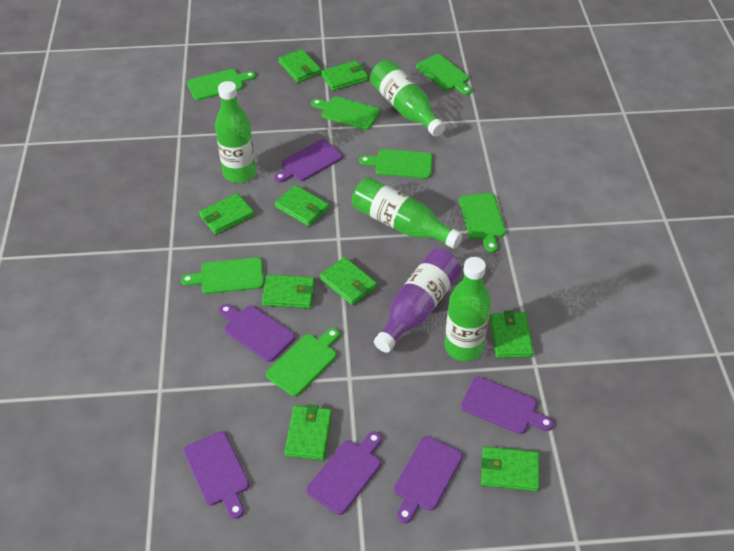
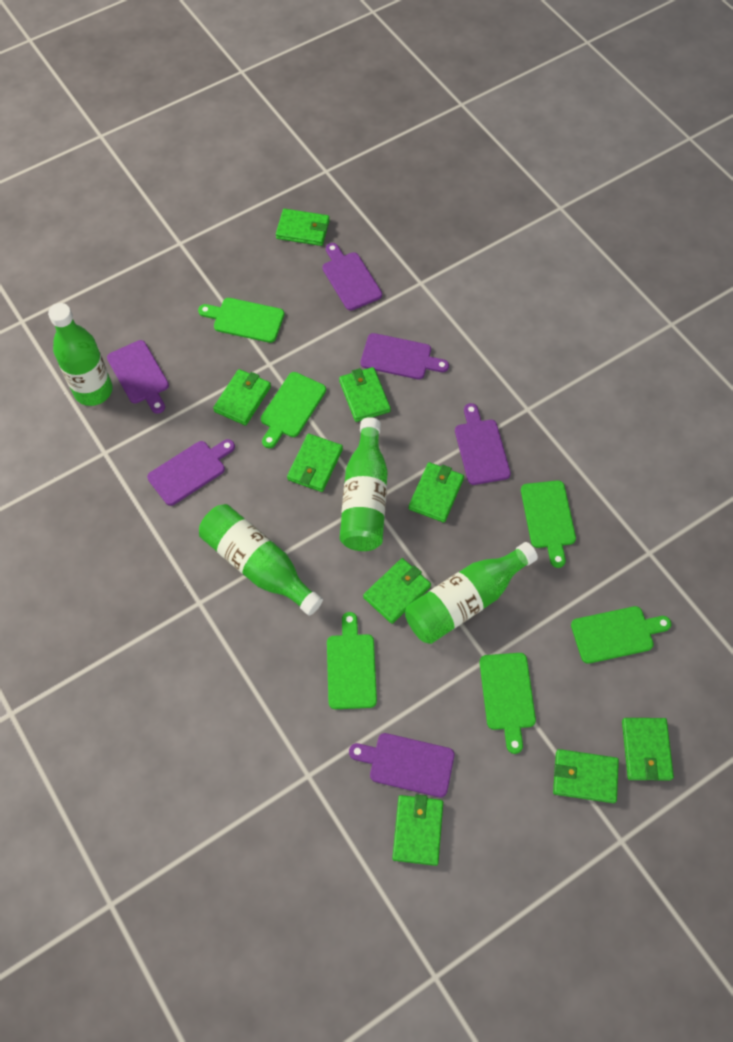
green cutting board: [181,258,264,294] [187,69,256,100] [266,328,340,396] [311,96,380,130] [359,149,433,179] [416,54,472,95] [459,193,506,253] = 7 -> [198,298,285,343] [261,372,326,448] [327,612,377,709] [479,653,536,754] [521,480,576,568] [571,606,672,664] = 6
purple bottle: [374,249,461,353] = 1 -> none = 0

